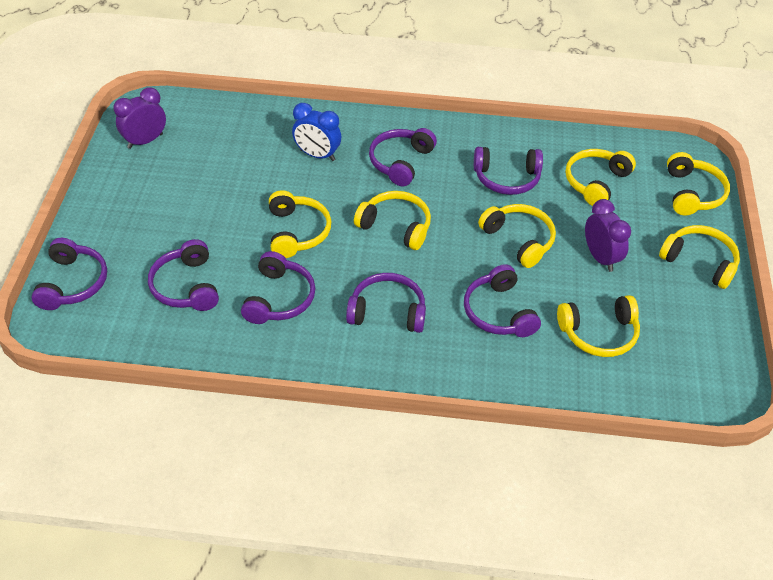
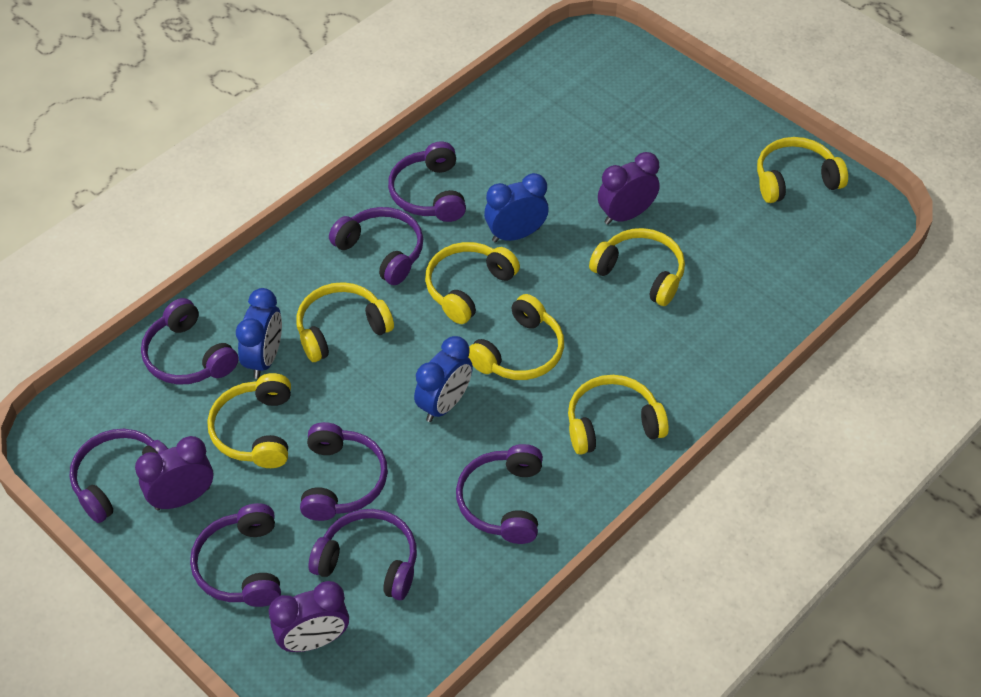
blue clock: [292,103,341,161] = 1 -> [236,288,282,379] [414,336,473,422] [484,173,549,243] = 3
purple clock: [114,87,166,149] [585,199,631,272] = 2 -> [135,436,213,510] [269,581,349,652] [598,152,660,225] = 3
purple headphones: [32,238,107,310] [148,239,219,311] [241,251,315,324] [346,273,426,333] [369,128,437,186] [464,264,541,337] [474,147,543,195] = 7 -> [69,429,168,523] [141,298,239,385] [190,503,281,607] [300,422,388,521] [309,509,417,600] [329,207,423,285] [388,142,466,222] [456,444,543,544] = 8

